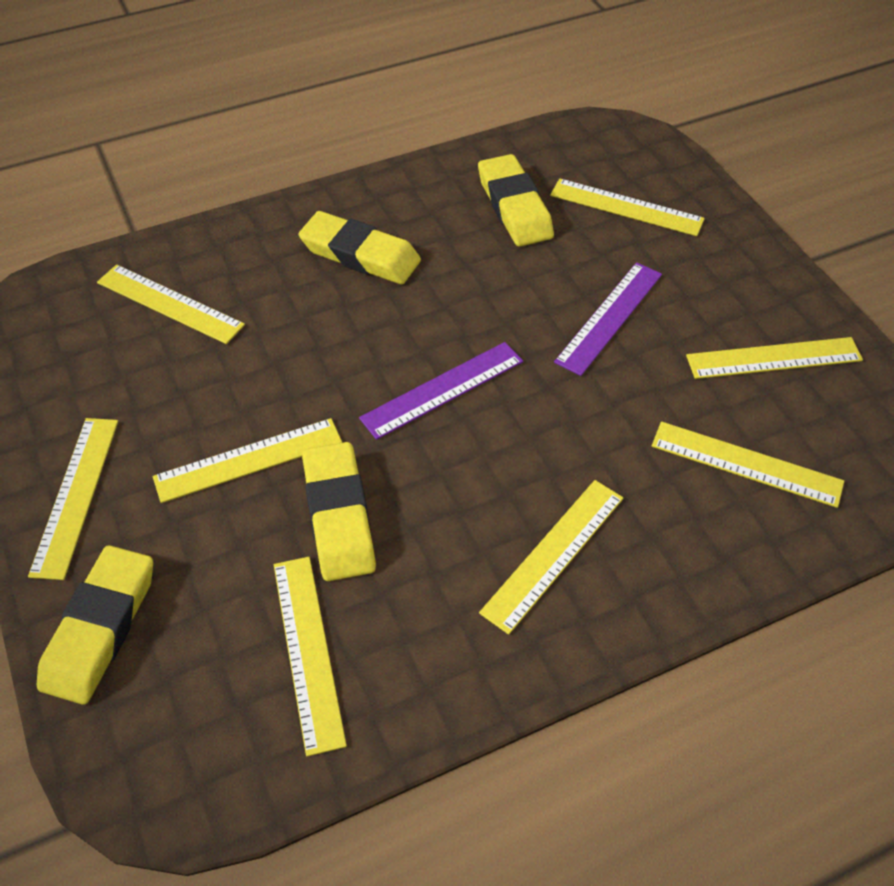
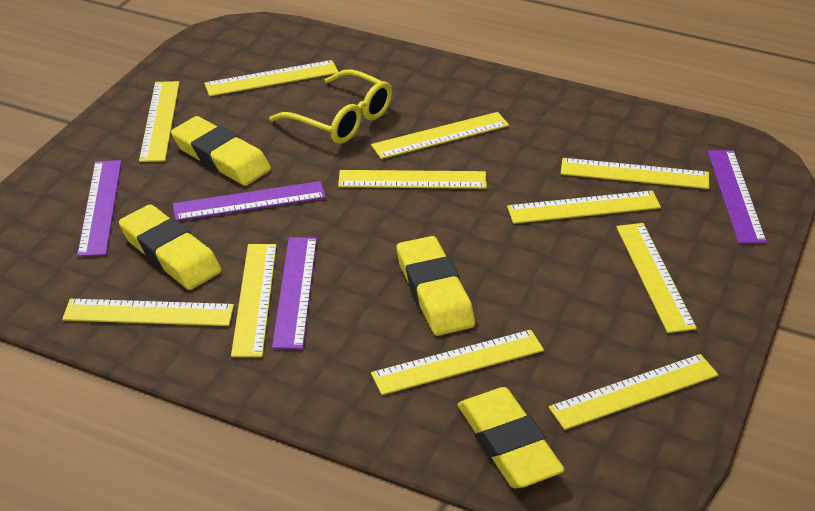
purple ruler: [359,342,523,440] [554,262,662,376] = 2 -> [77,160,122,257] [173,181,326,221] [272,237,317,349] [708,150,767,244] = 4
yellow glasses: none = 0 -> [269,69,392,144] = 1
yellow ruler: [28,418,118,580] [97,264,245,344] [153,418,342,503] [274,557,347,756] [479,480,623,635] [550,179,705,236] [652,421,844,508] [686,337,863,379] = 8 -> [62,299,234,326] [139,81,180,162] [204,60,338,96] [231,244,277,357] [338,170,487,189] [371,112,509,159] [371,330,544,395] [507,191,661,224] [549,354,719,430] [561,158,710,189] [616,223,697,333] = 11

